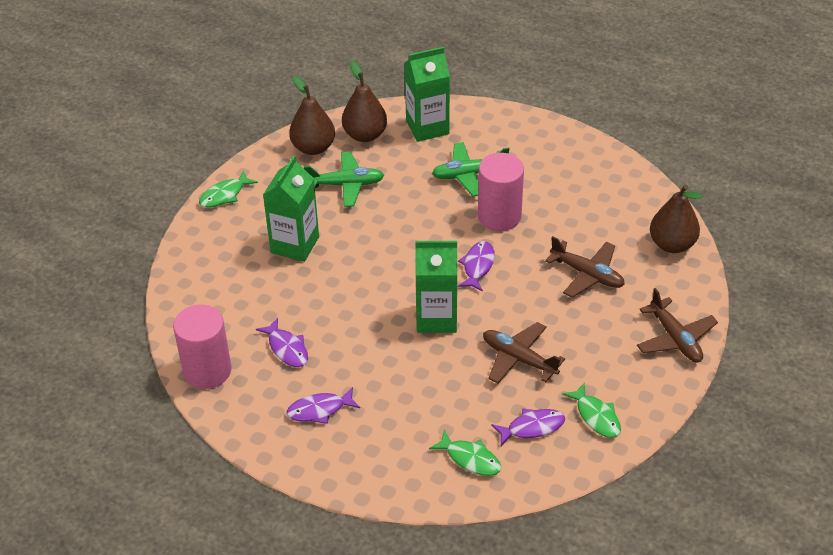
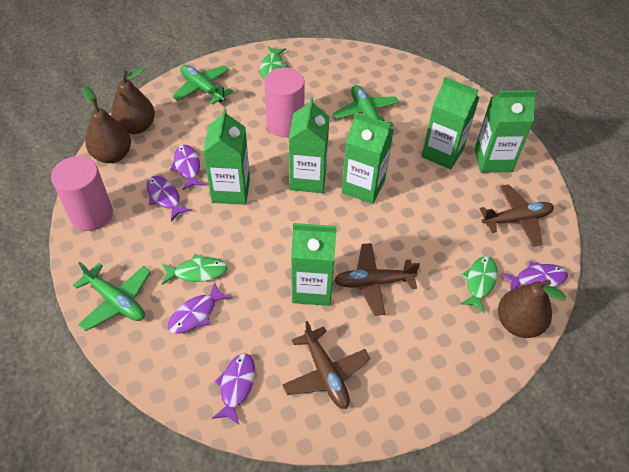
green carton: [263,156,319,262] [405,47,450,142] [415,241,457,333] = 3 -> [203,108,250,205] [289,97,329,193] [291,223,337,306] [342,112,394,204] [421,77,480,169] [475,90,537,173] = 6
green plane: [304,151,384,207] [432,142,510,197] = 2 -> [73,262,151,331] [172,65,233,105] [333,85,399,127] = 3
purple fish: [256,318,308,367] [286,387,360,424] [458,241,495,292] [491,408,565,446] = 4 -> [147,176,192,221] [168,282,231,334] [170,145,205,190] [212,353,255,424] [502,261,568,290] = 5

